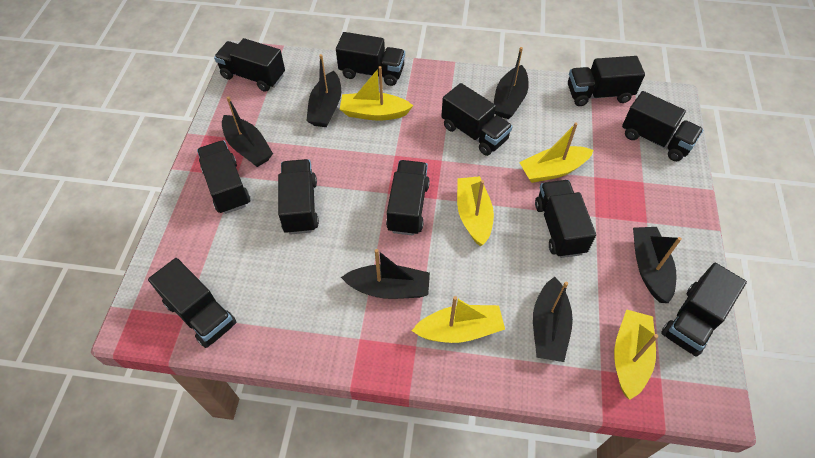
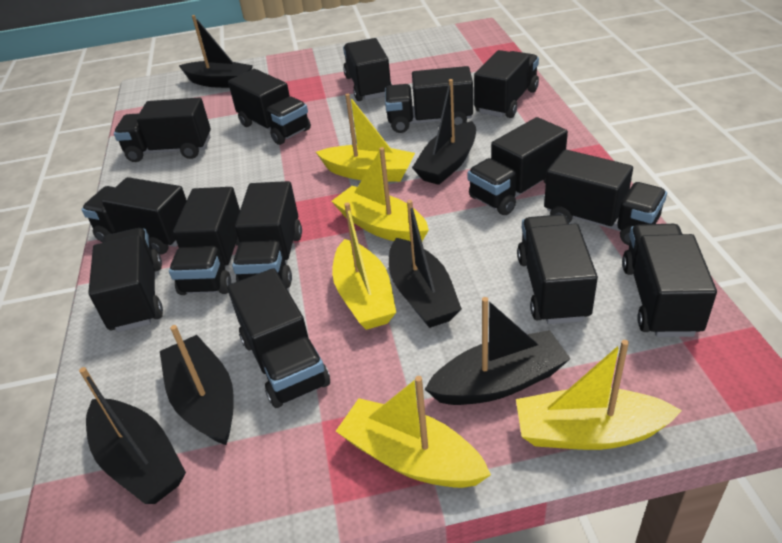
black truck: [148,258,236,348] [197,140,251,214] [214,38,285,92] [278,159,319,235] [336,32,405,86] [386,160,430,236] [441,83,513,156] [535,180,596,258] [568,56,645,106] [622,91,703,161] [661,263,747,357] = 11 -> [81,177,187,255] [88,228,163,332] [114,98,211,162] [169,187,240,295] [227,268,330,408] [228,69,311,145] [232,181,302,288] [343,38,392,101] [385,66,473,133] [468,117,568,215] [474,50,539,118] [517,214,598,324] [544,149,667,245] [622,224,717,337] = 14

